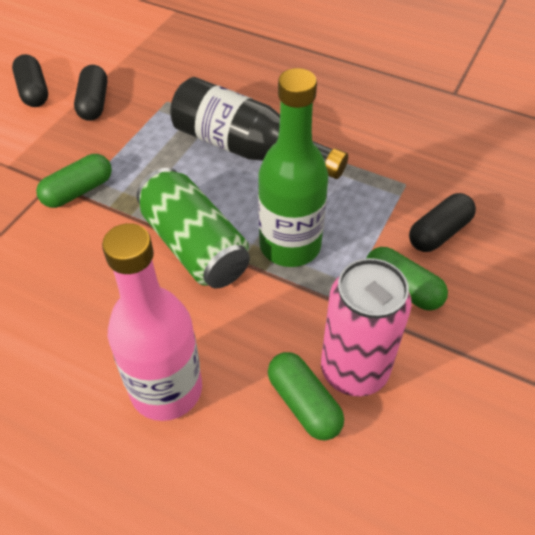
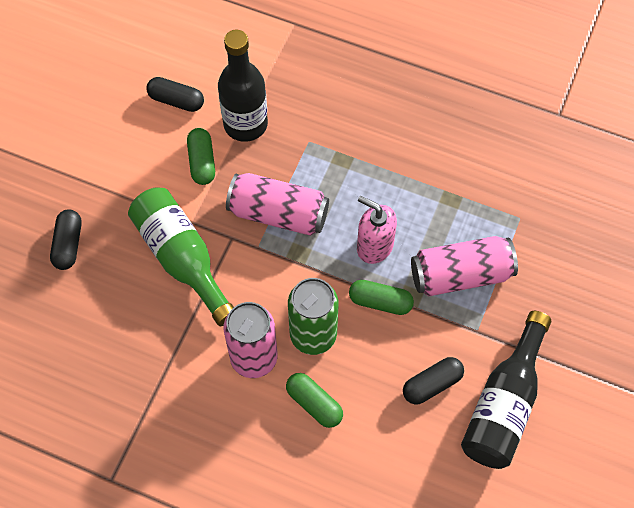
black bottle: [170,77,348,179] = 1 -> [218,30,268,142] [461,311,551,469] = 2
pink bottle: [102,223,202,421] = 1 -> none = 0
pink can: [321,258,412,397] = 1 -> [223,302,278,378] [226,173,329,236] [411,236,518,296] = 3
pink soap dispenser: none = 0 -> [357,196,397,264] = 1

